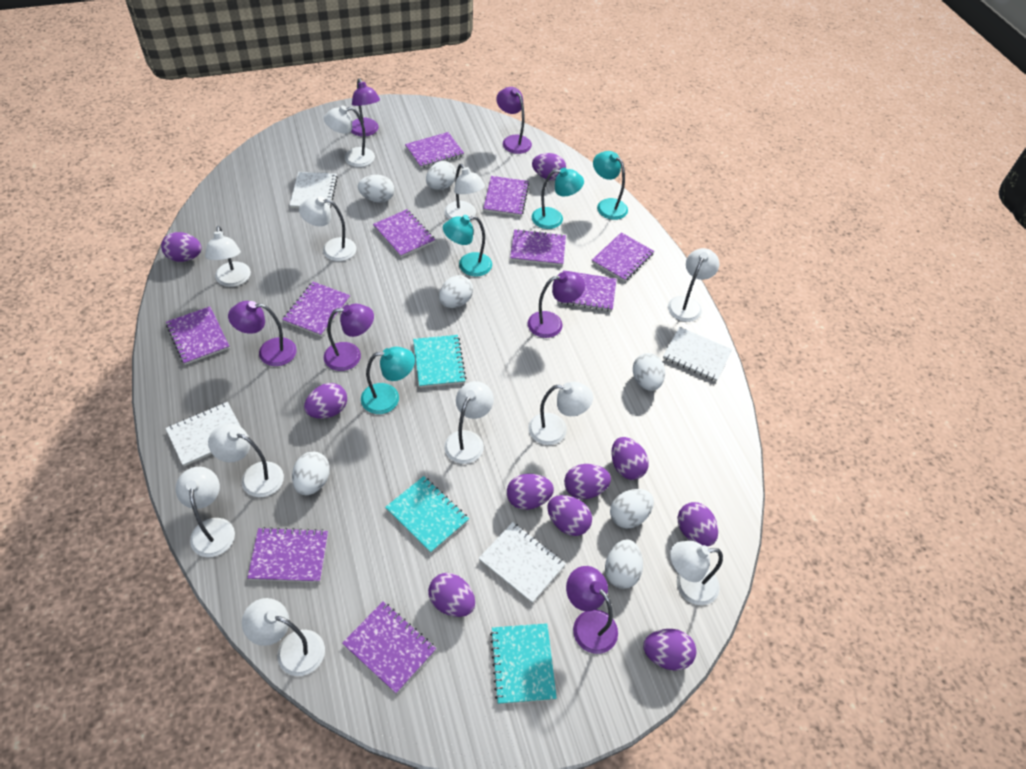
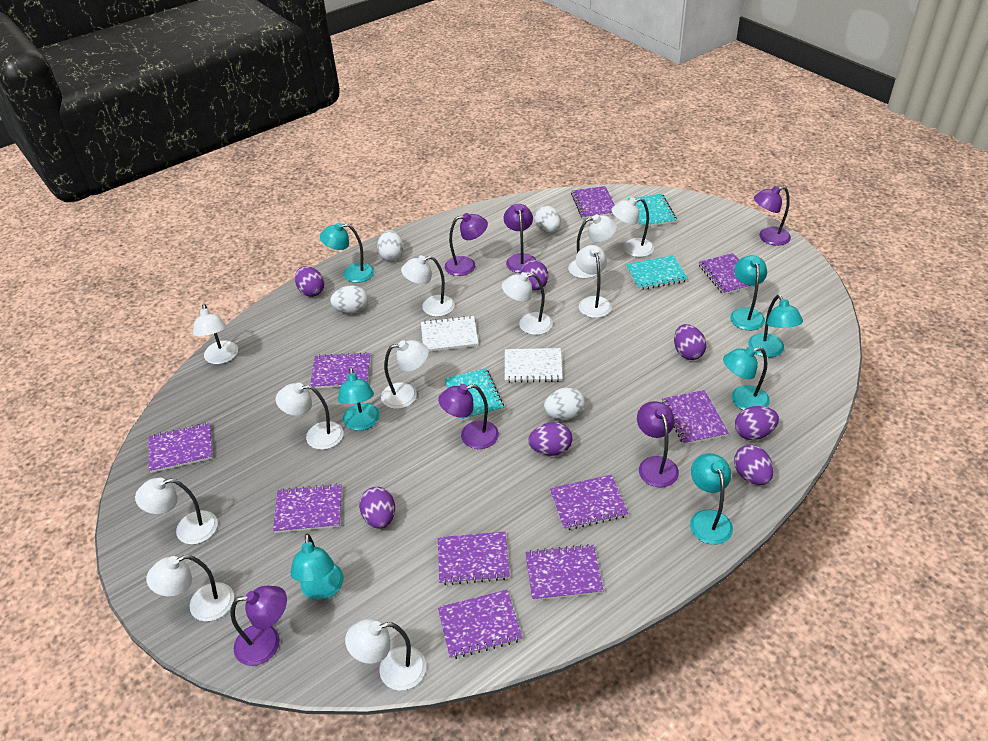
purple egg: [161,232,202,262] [304,383,347,419] [428,573,475,617] [507,474,554,510] [532,153,566,180] [547,495,592,536] [564,464,611,499] [611,437,649,480] [643,629,696,671] [677,502,718,546] = 10 -> [295,266,324,297] [359,487,395,529] [521,260,548,290] [528,422,572,456] [674,324,706,360] [734,445,773,485] [735,406,779,440] = 7
turquoise lamp: [361,347,415,414] [443,215,492,277] [532,168,584,229] [593,151,628,220] = 4 -> [290,534,344,600] [320,222,374,283] [338,367,380,431] [690,453,733,545] [723,346,770,410] [730,255,767,330] [748,295,803,357] = 7
white egg: [292,452,330,495] [358,175,394,203] [426,161,456,190] [439,275,473,308] [605,539,643,589] [610,489,654,529] [633,353,665,391] = 7 -> [330,285,368,313] [377,230,403,261] [534,205,561,233] [544,387,585,420] = 4
white notebook: [165,402,241,466] [289,172,338,208] [478,522,566,603] [663,327,732,381] = 4 -> [421,315,479,352] [505,348,563,383] = 2

